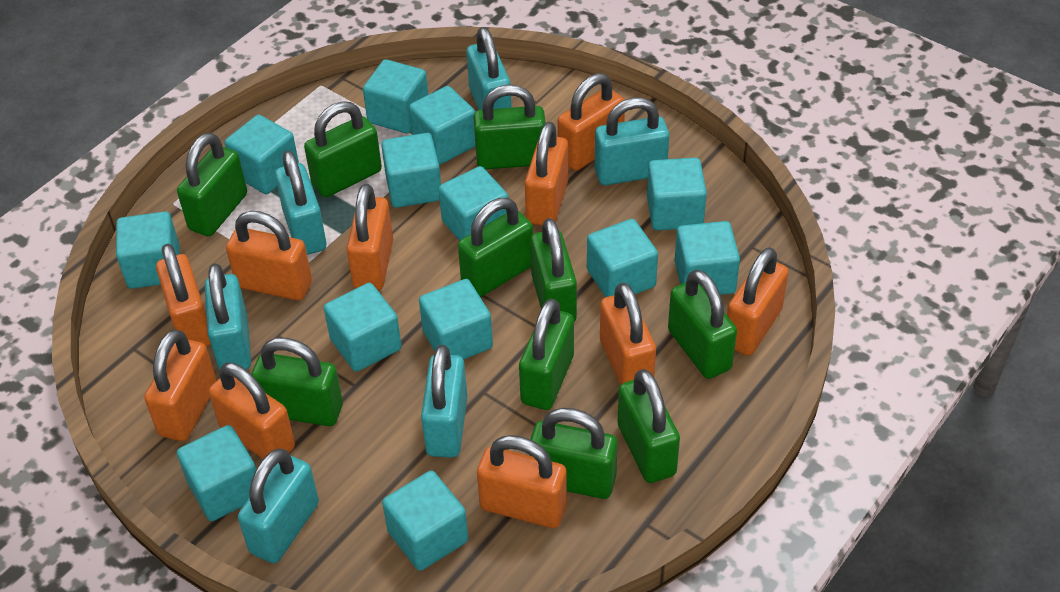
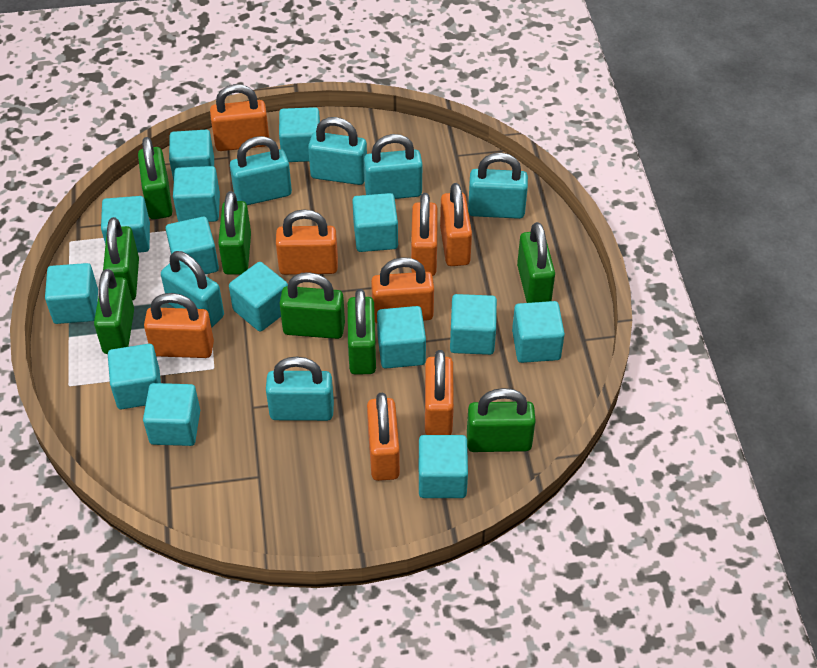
green padlock: [177,133,247,236] [251,338,343,426] [304,101,382,197] [458,198,533,297] [473,84,546,170] [519,298,574,410] [529,408,618,499] [530,218,577,322] [618,369,680,483] [668,269,737,379] = 10 -> [94,269,134,354] [103,217,139,300] [138,137,173,219] [218,191,251,275] [279,272,345,339] [347,289,376,375] [467,388,536,452] [517,222,555,303] = 8
orange padlock: [144,329,217,441] [156,244,211,347] [209,362,295,459] [226,211,312,300] [346,184,393,290] [477,435,567,528] [525,122,568,226] [558,73,625,171] [600,282,656,385] [727,247,789,356] = 10 -> [144,293,214,358] [210,84,269,151] [276,209,338,275] [367,393,400,481] [371,257,434,323] [411,193,438,276] [425,350,454,435] [440,183,472,266] = 8
turquoise cube: [116,211,180,289] [177,425,256,521] [225,115,299,194] [324,283,402,372] [363,59,428,134] [381,133,441,208] [382,470,468,571] [409,86,475,165] [419,279,493,360] [439,166,508,241] [587,219,658,297] [647,158,707,231] [675,221,740,295] = 13 -> [45,263,98,324] [101,196,150,253] [108,344,161,409] [143,383,200,446] [166,217,219,274] [169,130,214,181] [173,166,220,222] [229,262,288,332] [279,107,320,162] [352,193,398,252] [377,306,426,369] [419,435,468,498] [450,294,497,355] [512,301,565,363] = 14

